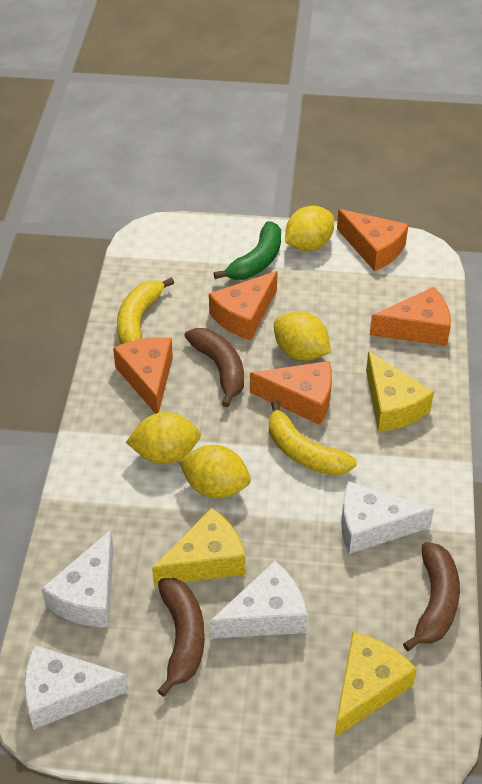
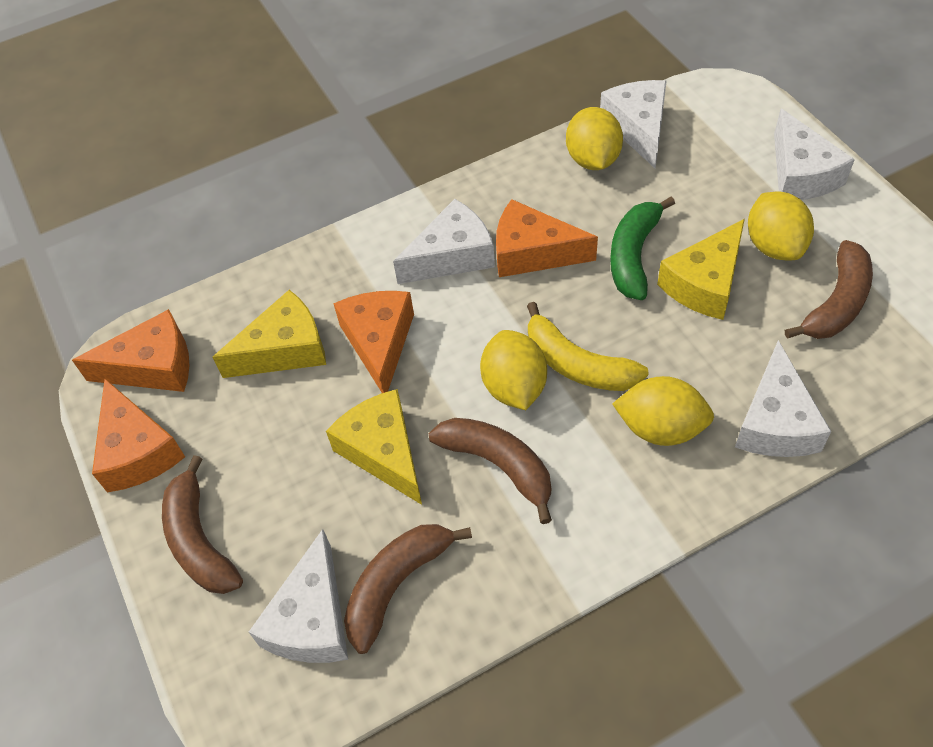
brown banana: [157,578,205,697] [184,328,244,407] [403,542,460,651] = 3 -> [162,455,243,594] [344,524,472,654] [429,418,552,524] [785,240,873,339] = 4
orange cheese: [113,337,173,414] [209,271,278,340] [250,361,332,425] [337,209,409,271] [370,287,451,346] = 5 -> [72,309,190,392] [92,379,185,492] [333,291,414,393] [496,199,598,277] = 4
white cheese: [24,645,129,730] [41,530,113,628] [210,561,307,639] [341,481,434,554] = 4 -> [249,529,348,663] [393,199,495,284] [600,80,667,169] [735,340,832,457] [774,109,855,200] = 5
yellow banana: [117,277,174,344] [269,400,357,476] = 2 -> [527,302,649,391] = 1

